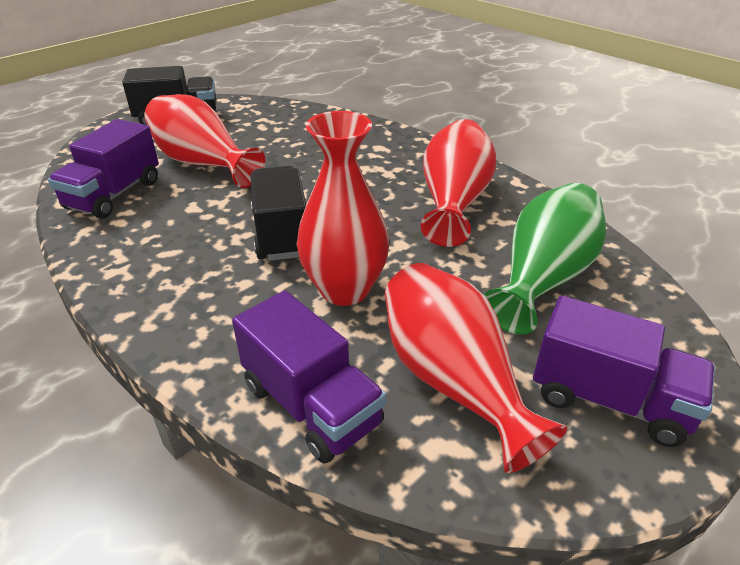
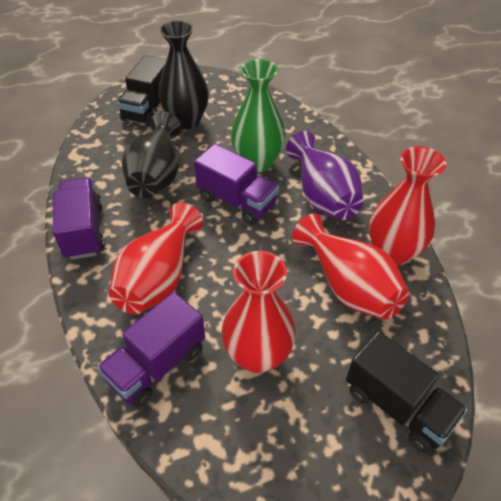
black vase: none = 0 -> [122,111,181,198] [159,20,209,129] = 2
purple vase: none = 0 -> [286,131,364,220] = 1

